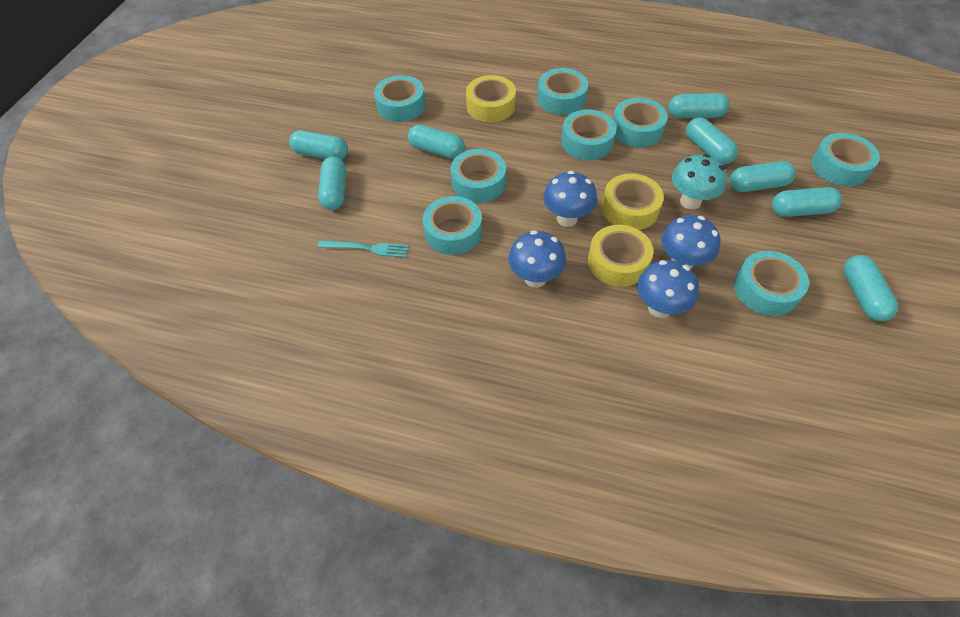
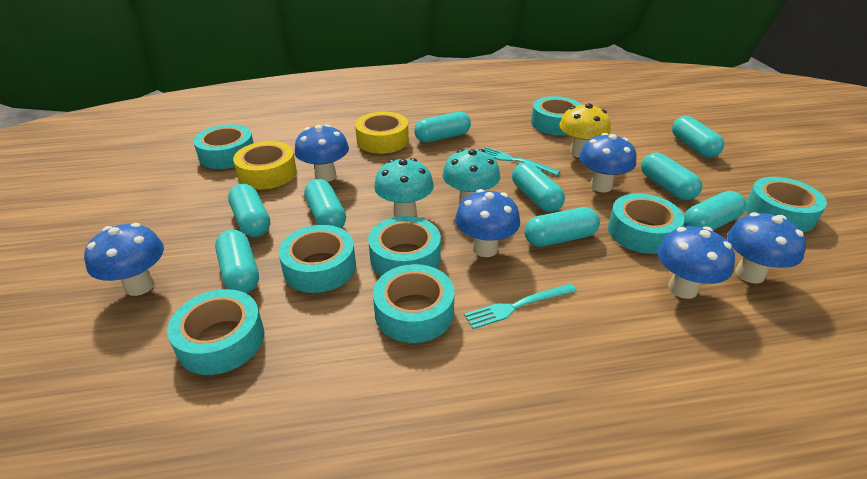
blue mushroom: [508,230,566,288] [543,171,597,227] [637,260,699,318] [661,215,720,269] = 4 -> [84,223,164,296] [295,124,349,182] [455,189,520,257] [579,133,636,193] [657,226,735,299] [727,212,806,284] = 6
turquoise capsule: [289,130,348,160] [318,156,346,210] [408,125,465,159] [668,93,730,118] [686,117,738,164] [730,161,796,192] [772,187,842,217] [843,255,898,321] = 8 -> [215,229,259,293] [228,184,270,237] [304,179,346,228] [414,112,471,143] [512,162,565,212] [525,207,600,247] [641,153,702,200] [672,116,724,158] [684,191,746,230] = 9
turquoise fork: [318,240,408,258] = 1 -> [464,283,577,329] [483,147,560,176] = 2
turquoise mushroom: [672,154,727,210] = 1 -> [374,158,434,217] [443,149,500,205] = 2
yellow mushroom: none = 0 -> [559,103,611,158] = 1
yellow tape: [466,75,516,122] [588,225,653,287] [602,173,664,230] = 3 -> [233,141,297,190] [355,112,409,154] = 2

